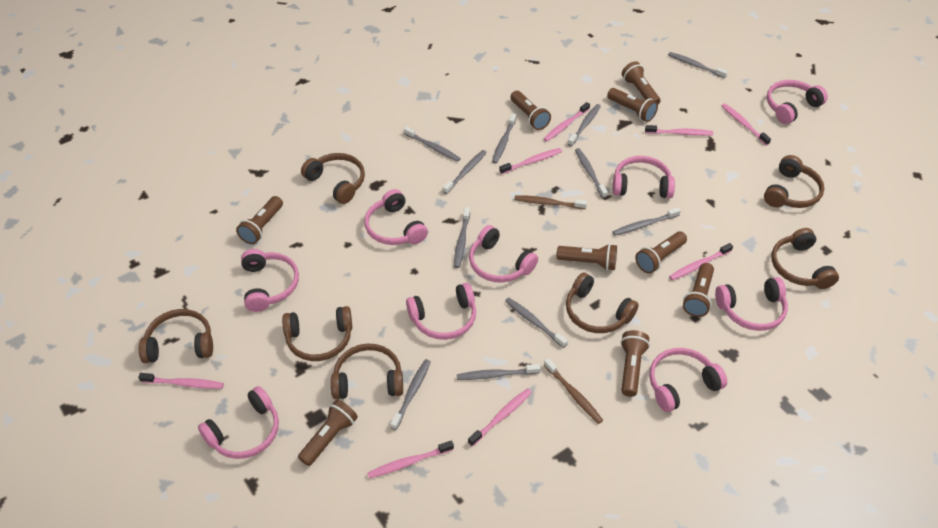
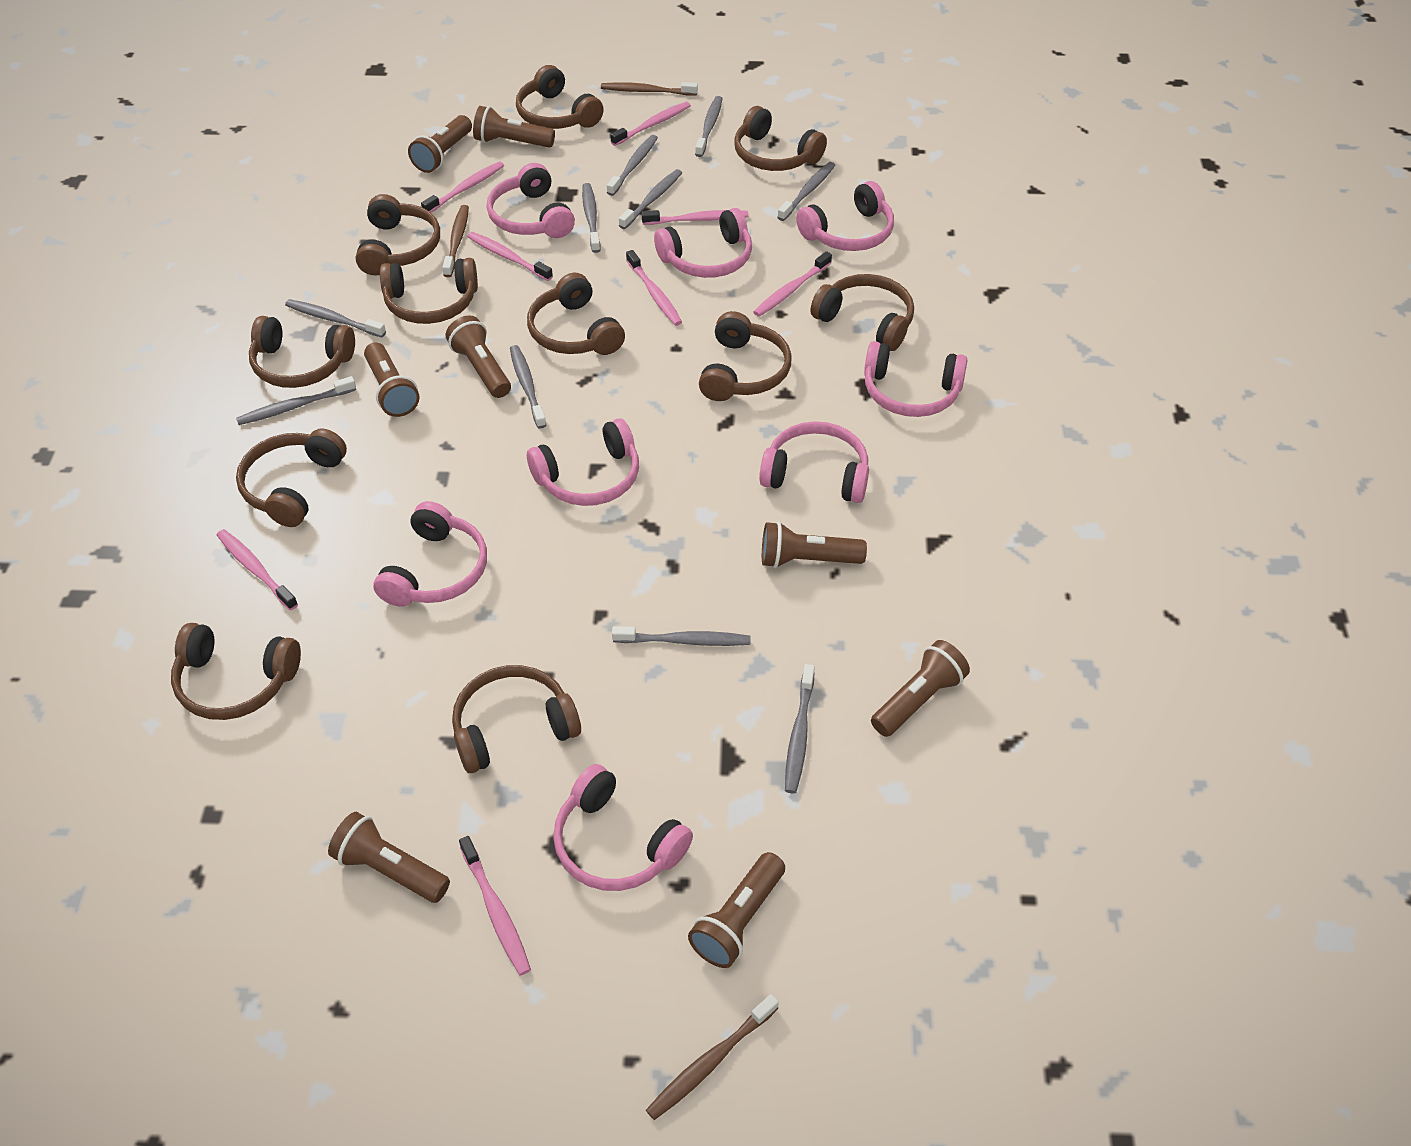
brown flashlight: [236,196,283,244] [298,399,358,466] [511,91,551,130] [556,244,617,271] [607,88,658,122] [620,330,650,397] [622,61,660,104] [635,231,687,274] [683,263,714,317] = 9 -> [328,812,450,903] [364,343,420,417] [408,115,472,173] [446,316,511,398] [473,106,555,148] [688,852,785,968] [762,521,867,568] [871,640,970,737] = 8
brown headphones: [139,309,213,363] [282,306,352,361] [301,153,365,204] [331,343,403,399] [566,272,639,333] [764,155,825,208] [771,228,839,289] = 7 -> [171,623,301,720] [236,428,347,527] [249,316,355,388] [356,194,440,276] [380,258,478,324] [452,665,581,773] [516,65,604,129] [527,273,625,355] [699,311,792,401] [734,106,827,171] [810,274,914,351] = 11
brown toothbrush: [514,195,587,209] [544,358,603,424] = 2 -> [442,205,469,277] [601,82,698,96] [646,994,779,1120] = 3
grey toothbrush: [390,359,431,430] [404,126,461,162] [443,150,487,194] [454,207,470,268] [457,364,541,380] [492,113,516,164] [505,297,568,348] [568,104,601,146] [575,148,608,198] [613,207,681,236] [668,52,728,79] = 11 -> [236,376,356,425] [285,299,386,337] [510,345,546,429] [582,183,600,253] [607,135,658,196] [612,626,751,646] [619,169,682,229] [695,96,722,157] [777,162,835,221] [785,664,815,794] = 10
pink headphones: [198,386,279,459] [241,249,299,312] [364,189,428,245] [406,283,476,340] [469,225,538,283] [613,156,675,198] [649,348,727,412] [715,277,788,331] [767,80,828,124] = 9 -> [373,501,487,607] [487,163,575,238] [527,418,639,506] [553,764,693,891] [654,208,752,278] [759,421,869,503] [796,181,894,251] [864,341,968,417] = 8

